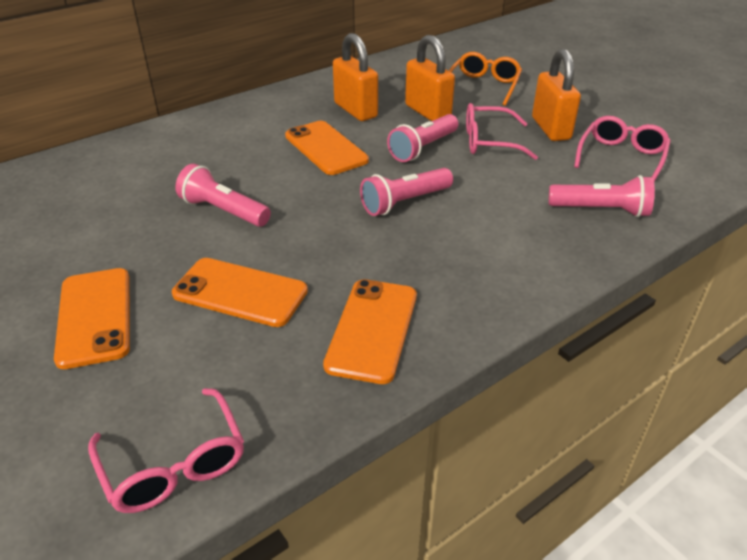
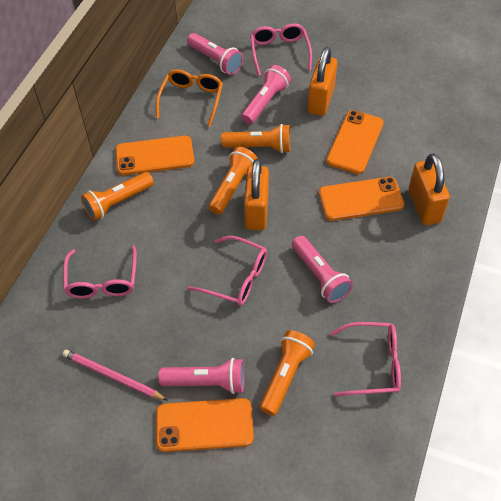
orange flashlight: none = 0 -> [81,172,154,221] [209,147,258,215] [221,124,291,153] [260,330,315,416] = 4
pink glasses: [88,388,244,513] [466,103,538,160] [574,116,671,182] = 3 -> [63,245,137,299] [188,236,267,306] [250,23,312,76] [330,322,401,397] = 4
pink pencil: none = 0 -> [62,349,167,400] = 1

